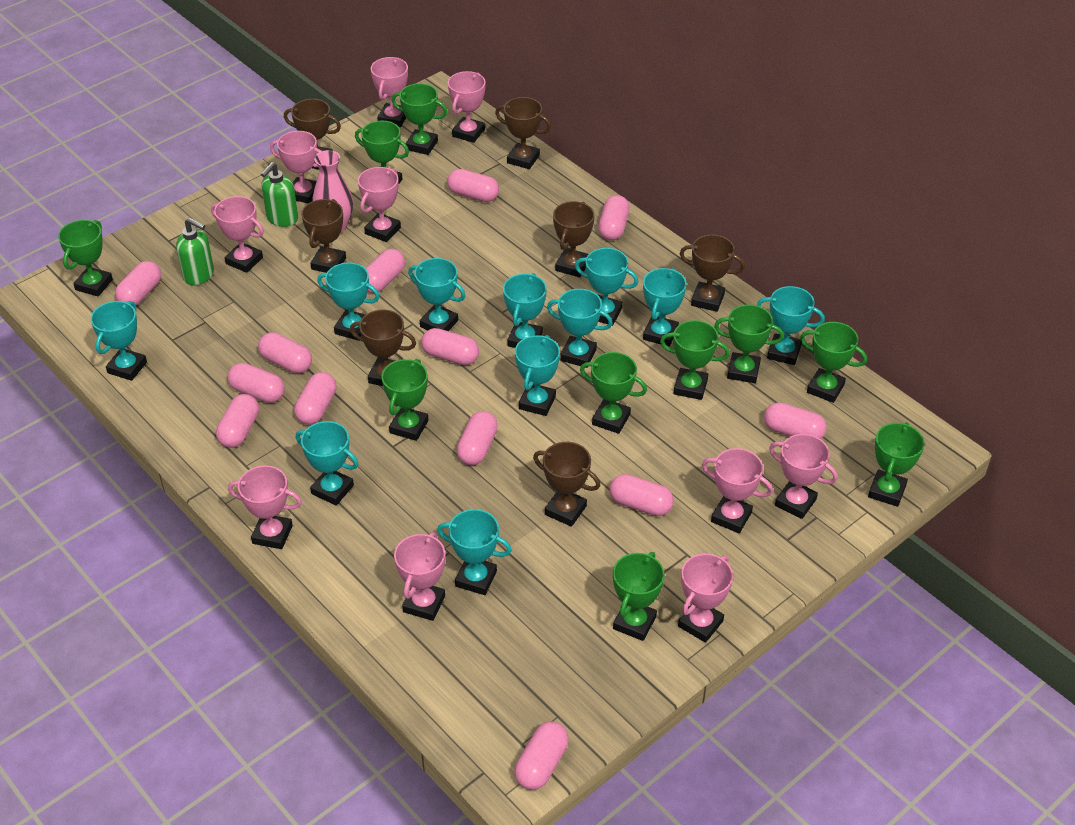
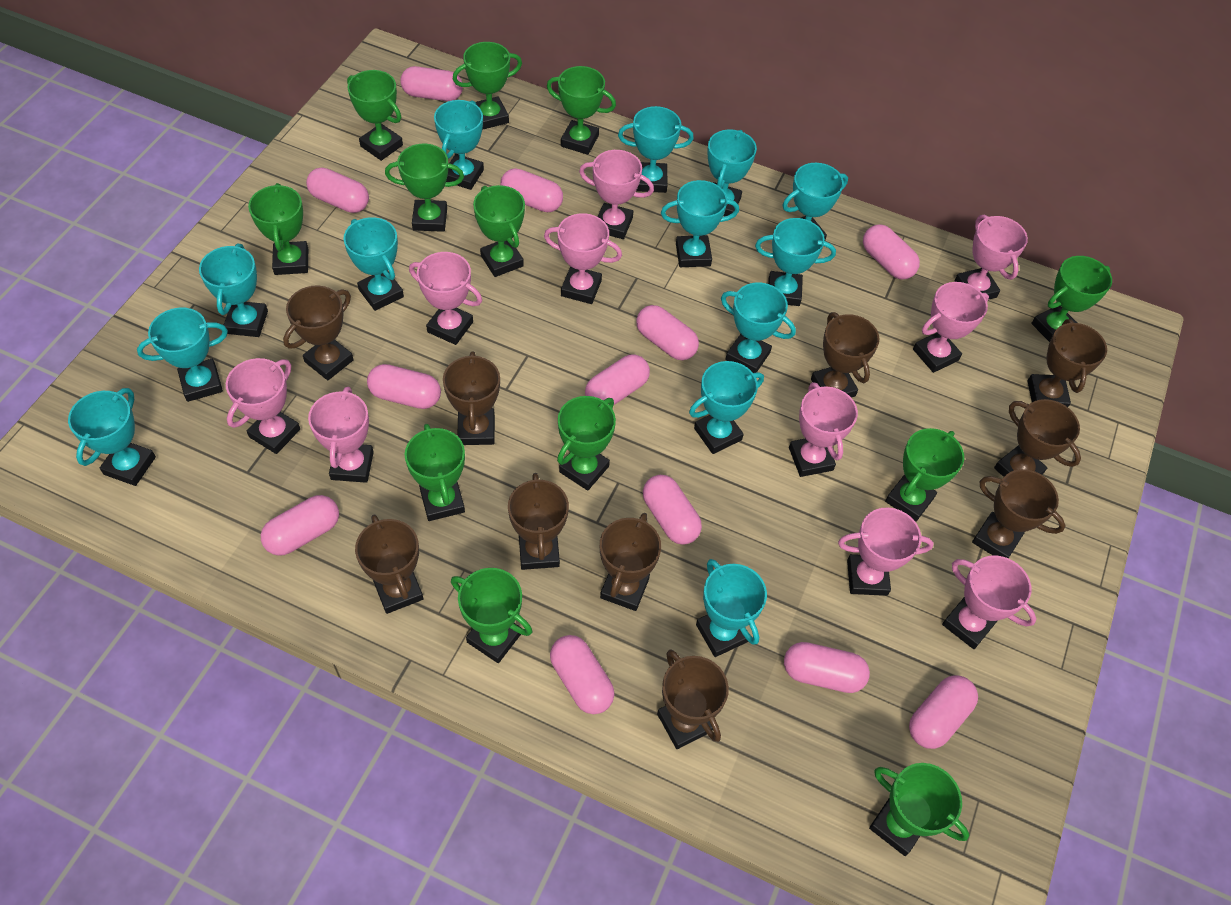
brown trophy: [284,99,341,170] [301,199,346,273] [350,309,416,386] [495,97,551,169] [533,442,600,527] [553,201,595,277] [680,235,745,312] = 7 -> [283,285,354,380] [355,515,423,614] [443,351,500,445] [508,473,569,570] [600,513,661,611] [657,649,729,749] [811,312,879,398] [972,469,1066,558] [994,399,1081,477] [1028,319,1107,407] = 10
green soap dispenser: [176,218,214,285] [261,162,298,227] = 2 -> none = 0
green trophy: [58,220,113,297] [355,121,409,184] [381,359,428,441] [392,83,447,155] [580,352,647,434] [613,552,665,641] [660,320,730,400] [714,304,784,383] [800,322,867,403] [868,422,924,507] = 10 -> [248,183,308,275] [347,70,403,161] [385,144,464,232] [405,424,465,521] [451,568,532,663] [453,42,522,130] [473,185,525,277] [547,66,616,155] [557,396,616,491] [869,763,969,856] [885,428,964,522] [1031,256,1112,342] = 12
pink capsule: [115,261,161,305] [216,394,259,448] [228,363,285,403] [258,332,312,373] [294,372,336,424] [365,249,405,293] [421,328,479,365] [447,169,499,202] [457,411,498,465] [515,722,569,790] [598,195,630,240] [610,474,674,516] [764,402,827,439] = 13 -> [261,495,339,556] [306,168,369,213] [367,364,441,409] [400,66,463,101] [501,168,563,212] [550,635,614,714] [585,354,650,406] [636,305,699,360] [643,475,702,545] [784,642,870,693] [863,224,920,280] [909,675,978,749] = 12
pink vase: [313,150,353,232] = 1 -> none = 0
turquoise trophy: [91,301,147,381] [296,421,358,506] [317,263,380,341] [408,258,465,331] [437,509,512,595] [503,273,547,348] [515,335,560,416] [547,289,613,368] [575,248,638,326] [643,268,687,347] [757,286,825,365] = 11 -> [68,388,156,486] [137,308,228,402] [199,243,268,337] [343,217,404,311] [434,100,484,190] [618,106,694,193] [661,180,739,267] [689,361,764,454] [696,559,767,657] [707,129,757,216] [721,282,796,373] [755,218,836,306] [782,163,848,240] = 13

